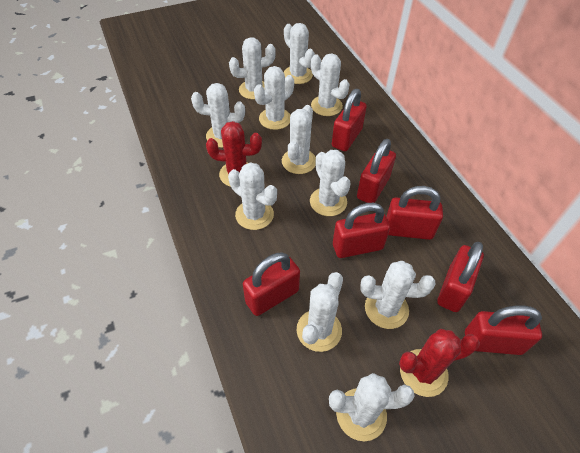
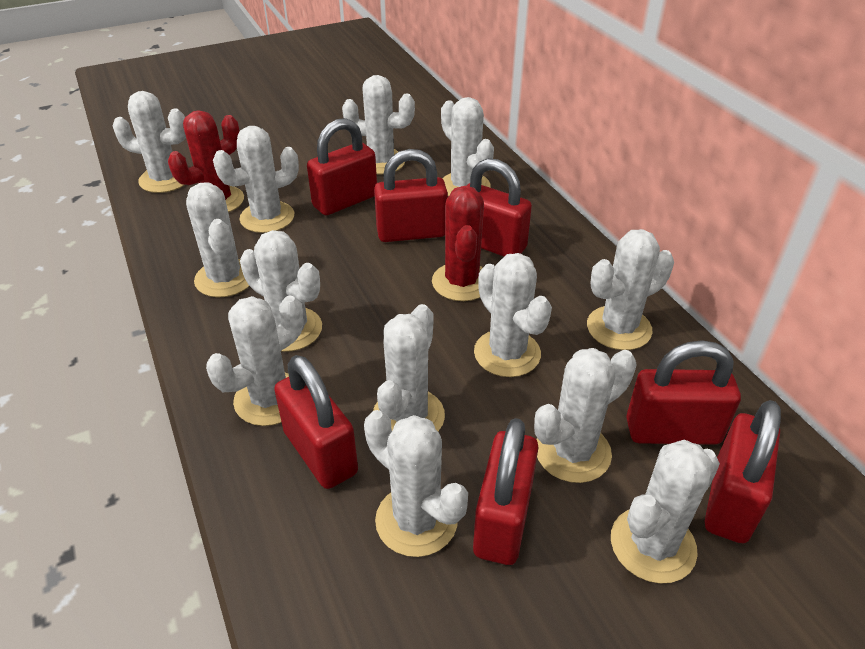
white cactus: [191,83,245,148] [228,162,277,230] [229,37,276,100] [254,66,294,130] [282,105,316,174] [283,23,315,84] [297,272,343,352] [310,150,351,216] [311,53,350,116] [329,373,414,441] [360,261,435,329] = 11 -> [113,91,186,193] [186,182,249,297] [206,296,303,426] [213,126,299,233] [240,230,322,352] [342,75,415,175] [364,410,468,557] [373,304,445,431] [441,97,494,196] [474,253,552,377] [534,348,637,483] [587,229,674,350] [611,440,720,584] = 13

